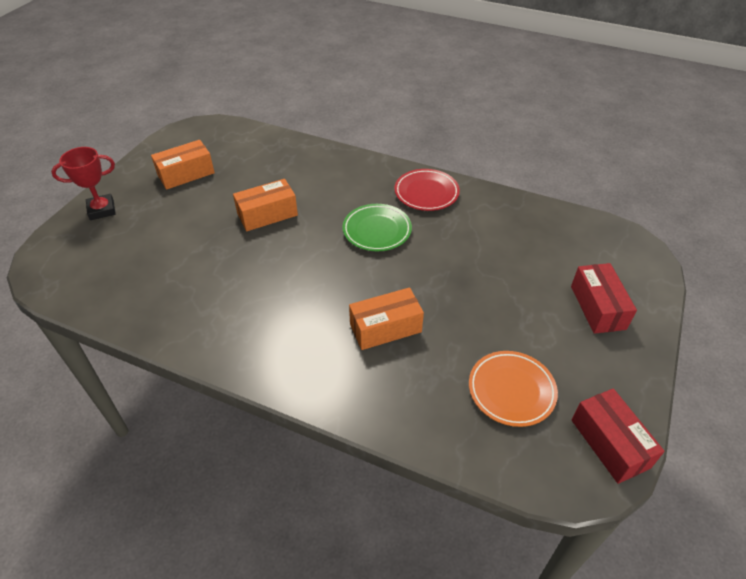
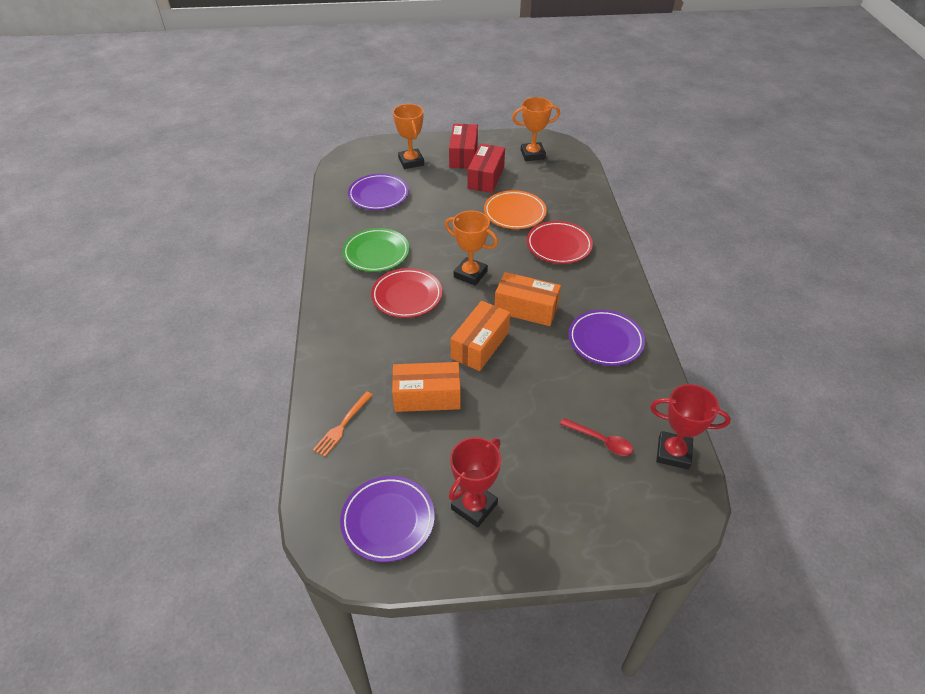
orange fork: none = 0 -> [313,391,373,457] = 1
orange trophy: none = 0 -> [393,104,424,169] [445,211,498,286] [512,97,560,161] = 3
purple plate: none = 0 -> [340,476,435,562] [348,174,409,210] [569,310,645,366] = 3
red plate: [394,169,460,211] = 1 -> [371,268,442,318] [527,221,593,264] = 2
red spoon: none = 0 -> [560,418,633,456] = 1
red trophy: [51,147,116,220] = 1 -> [449,437,501,528] [650,384,731,470] = 2

